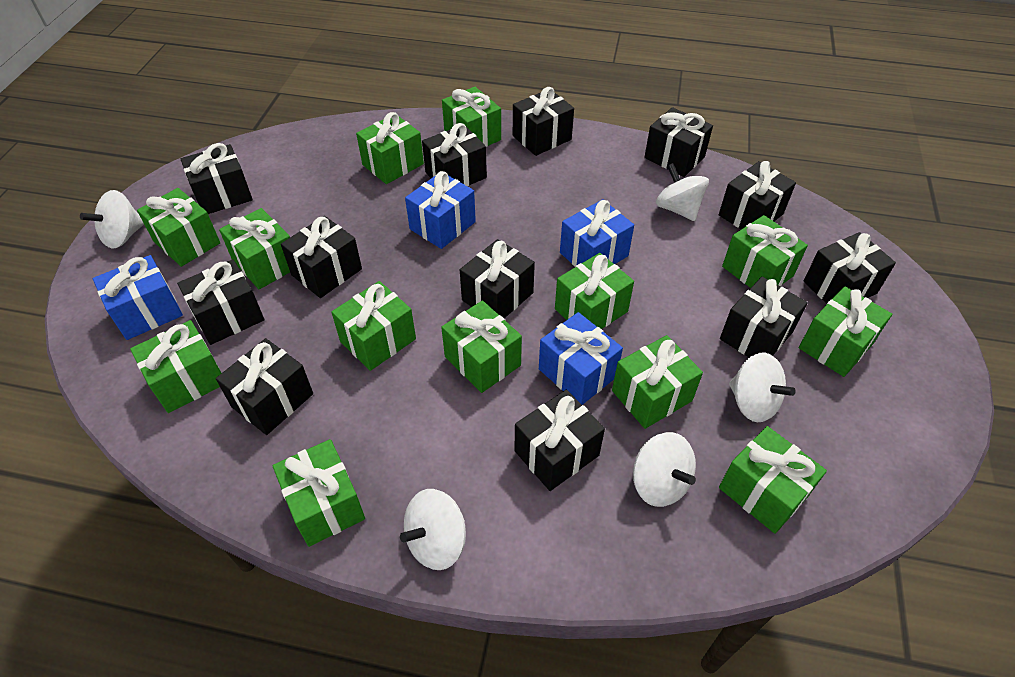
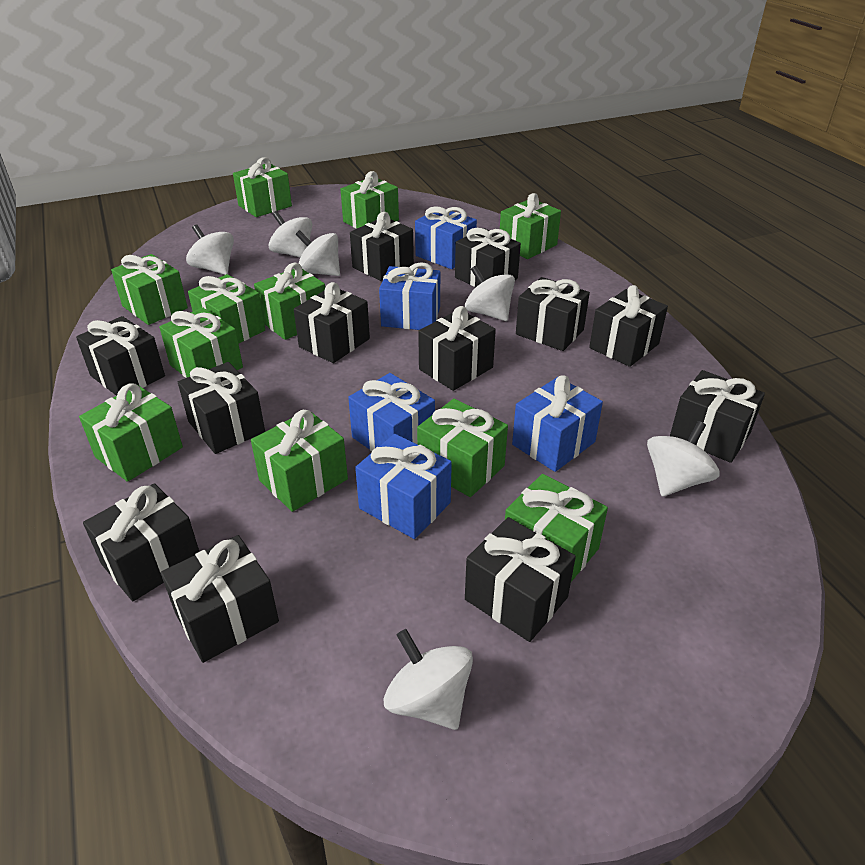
blue gift: [93,255,183,340] [405,171,476,249] [539,312,623,405] [560,199,634,267] = 4 -> [348,373,435,452] [355,434,452,539] [379,262,440,330] [415,207,477,269] [512,375,603,472] = 5
green gift: [130,320,221,413] [137,188,220,267] [219,208,290,289] [273,439,365,547] [331,281,416,371] [356,112,424,184] [441,301,522,393] [442,87,501,147] [555,253,634,329] [612,335,703,429] [719,426,827,534] [722,215,808,288] [799,286,892,377] = 13 -> [79,383,183,482] [111,254,188,325] [159,307,243,378] [188,274,265,344] [233,157,292,217] [251,410,348,512] [254,263,325,340] [341,171,399,229] [417,398,508,497] [499,193,561,259] [505,474,608,582] = 11
white spinning top: [80,190,144,249] [400,489,466,570] [633,432,696,507] [656,163,709,221] [729,353,796,422] = 5 -> [186,224,234,275] [269,211,312,257] [295,230,340,276] [384,629,473,730] [465,266,515,321] [647,421,720,497] = 6

